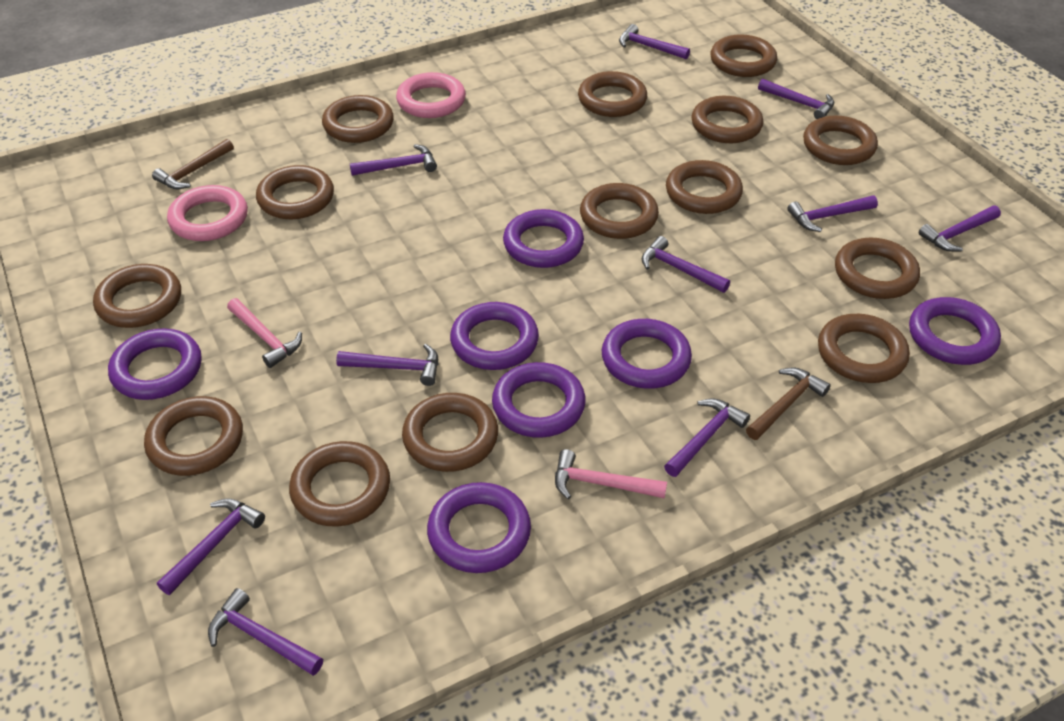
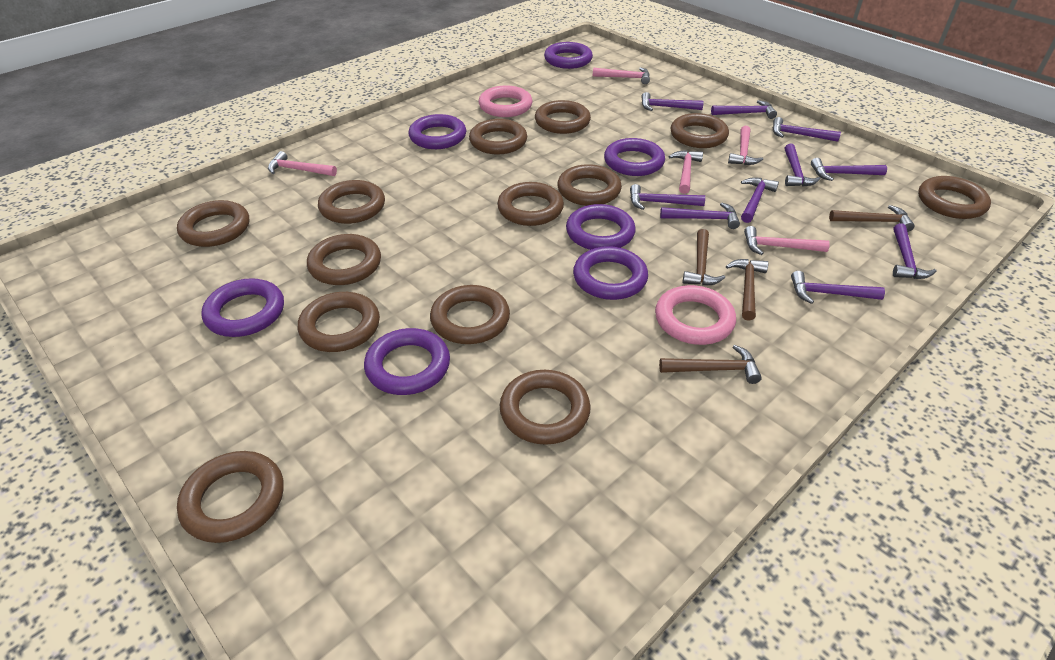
brown hammer: [152,139,234,189] [746,368,831,440] = 2 -> [659,345,762,384] [683,229,725,286] [726,259,768,321] [829,205,915,232] = 4
brown ring: [93,264,181,328] [144,396,243,476] [256,165,334,219] [289,441,390,527] [322,95,394,143] [402,393,498,472] [578,71,647,117] [580,183,659,239] [666,160,743,214] [691,96,763,143] [710,34,777,77] [803,116,878,165] [818,314,910,383] [835,238,920,299] = 14 -> [177,200,249,247] [177,451,284,543] [298,292,380,352] [307,234,381,285] [318,180,385,224] [430,285,510,344] [469,119,527,154] [497,182,564,226] [500,370,591,445] [535,100,591,134] [557,164,622,206] [671,113,729,148] [918,176,991,219] = 13
pink hammer: [227,298,302,368] [555,449,667,499] = 2 -> [268,151,337,176] [593,67,650,84] [669,150,703,194] [728,126,763,165] [744,226,830,255] = 5

